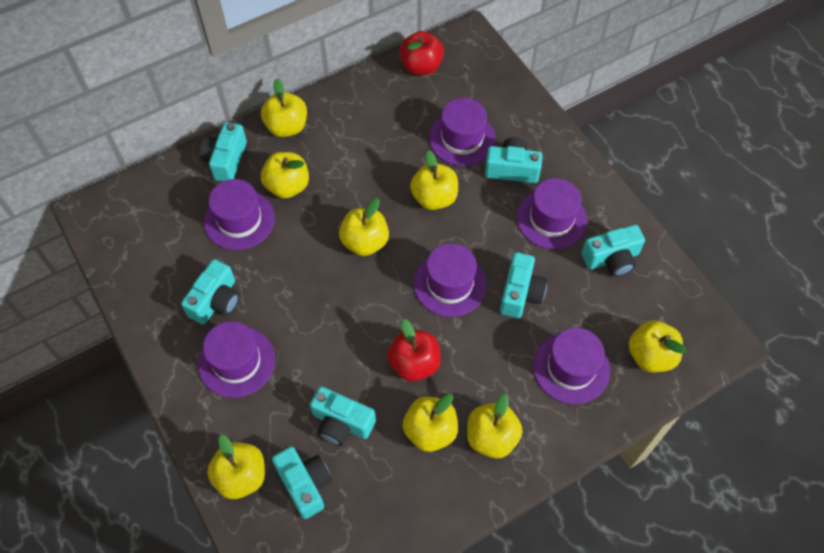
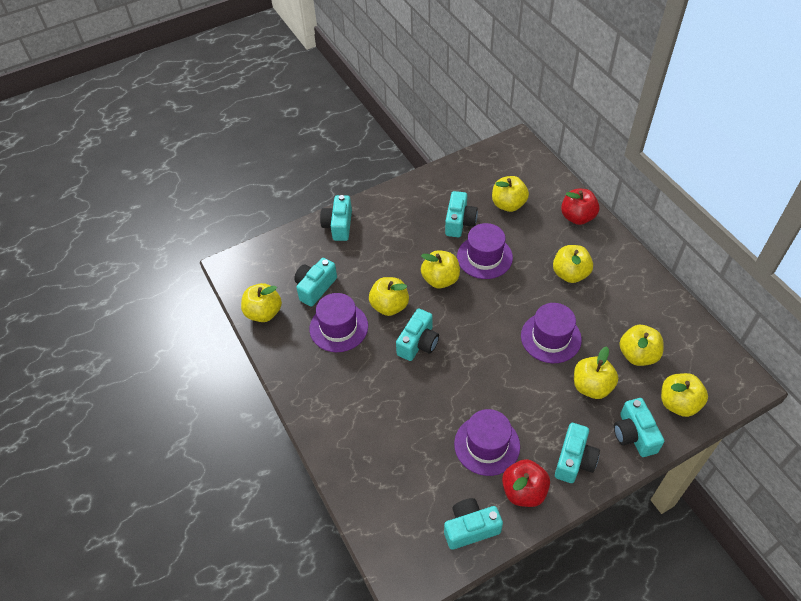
purple hat: [198,322,275,398] [204,179,275,250] [413,243,487,317] [429,98,496,166] [517,178,587,249] [533,328,610,404] = 6 -> [310,293,368,352] [454,409,520,476] [457,223,513,279] [521,303,582,363] = 4

